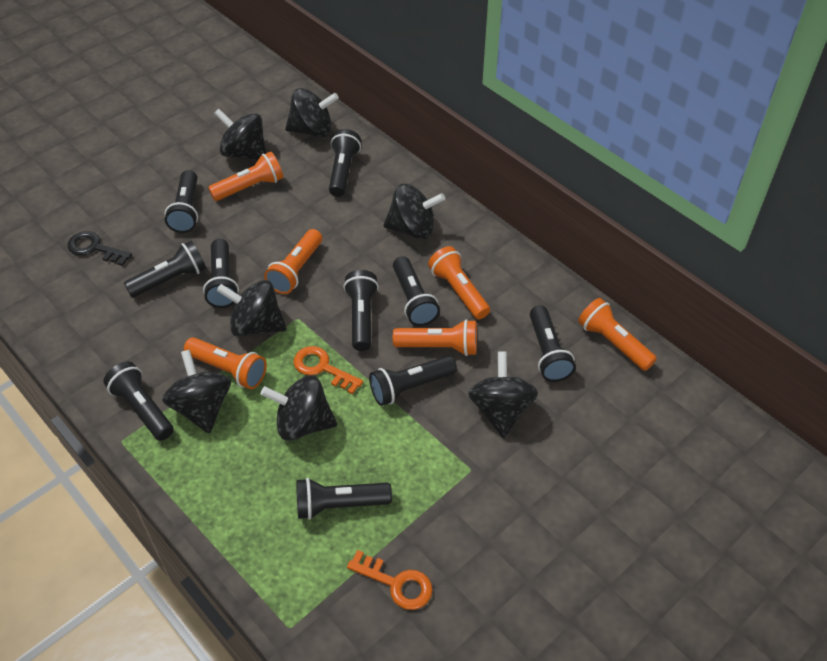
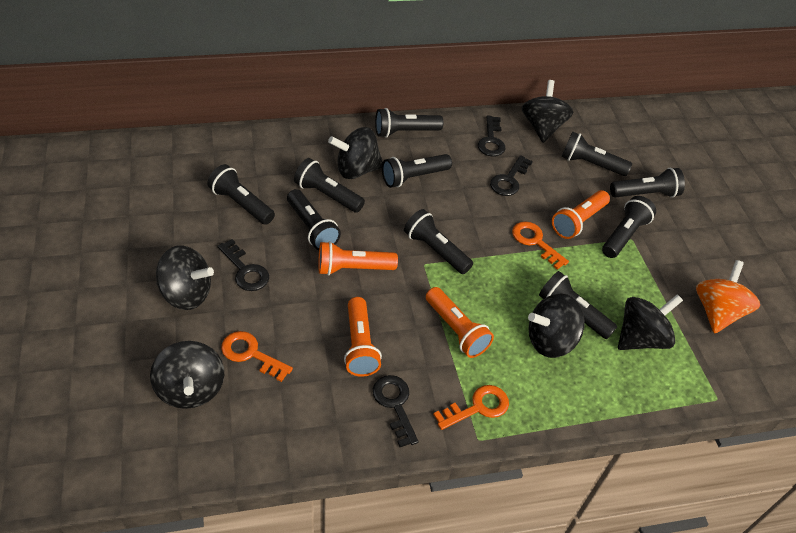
black key: [67,231,132,266] = 1 -> [218,239,269,291] [373,375,419,447] [478,115,506,157] [490,155,533,196] = 4
black spinning top: [162,350,231,434] [214,108,266,160] [217,280,287,337] [261,375,337,441] [285,88,339,137] [383,184,445,239] [468,351,538,438] = 7 -> [150,341,224,409] [156,245,214,310] [328,127,383,179] [522,80,573,143] [528,294,585,358] [618,294,683,350] = 6
orange flashlight: [184,337,267,389] [208,151,283,201] [264,229,322,294] [393,319,477,356] [428,246,490,320] [578,298,657,371] = 6 -> [318,241,398,276] [344,297,382,377] [426,287,494,358] [552,190,610,239] = 4
orange key: [294,346,363,394] [347,550,433,610] = 2 -> [221,331,293,382] [433,385,509,430] [512,221,569,270] = 3
orange spinning top: none = 0 -> [696,260,760,334] = 1

